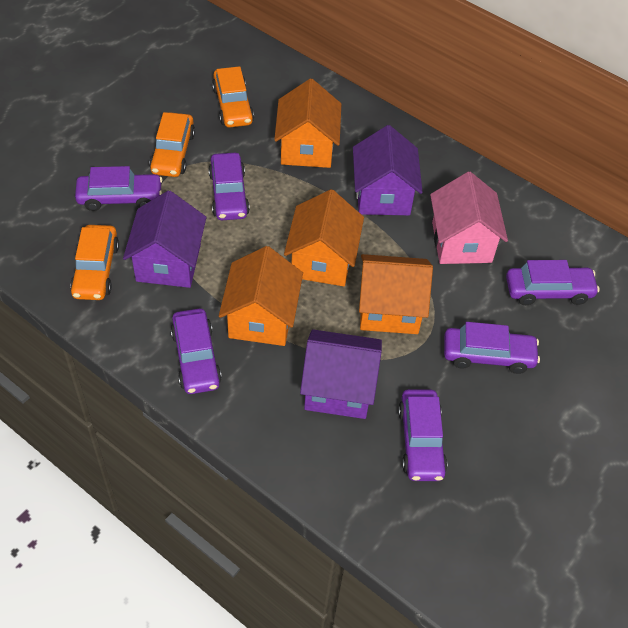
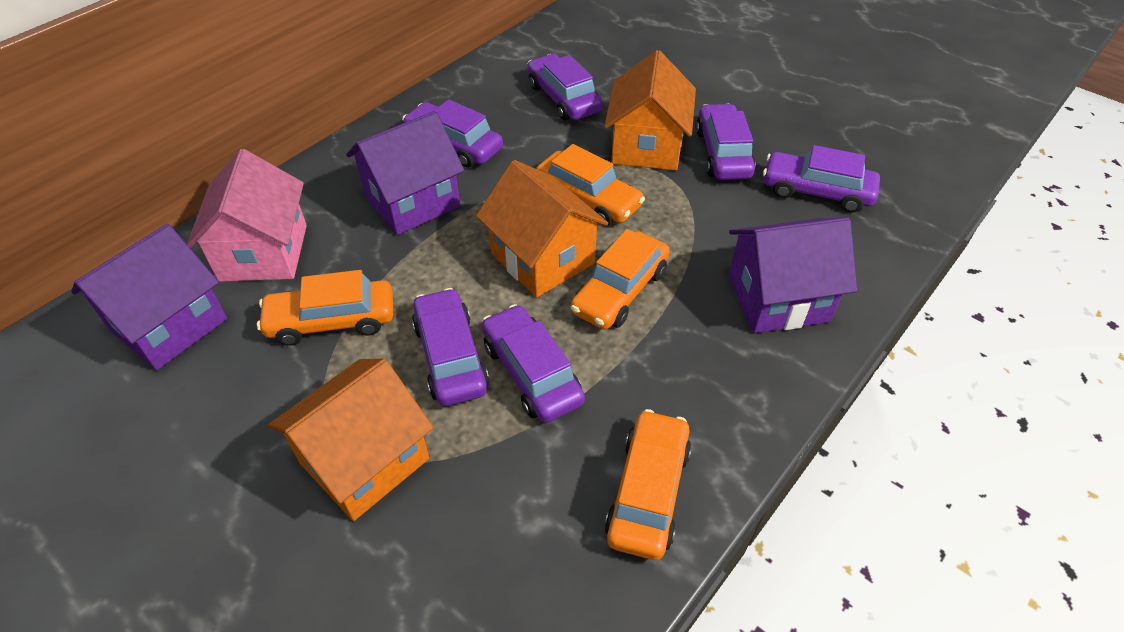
orange car: [70,225,119,300] [149,112,195,177] [212,66,254,128] = 3 -> [257,270,393,346] [536,144,645,225] [570,229,670,330] [605,409,691,560] = 4
orange house: [219,246,303,346] [274,79,341,168] [284,189,364,286] [359,254,433,334] = 4 -> [268,358,434,521] [476,160,608,297] [604,50,696,170] = 3

